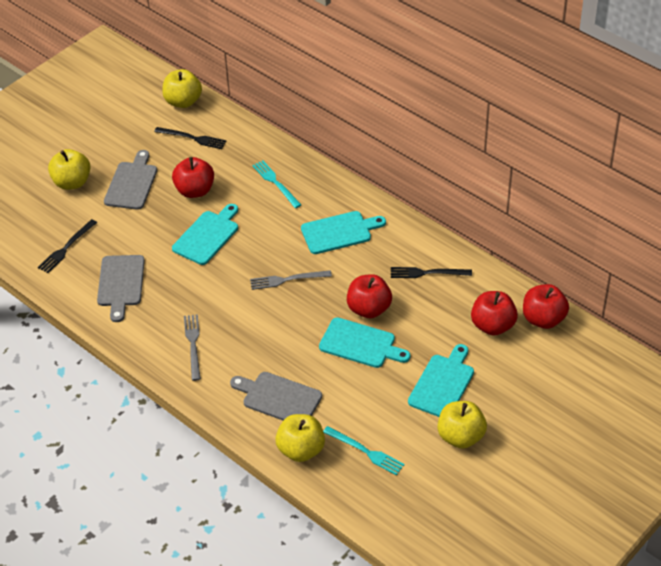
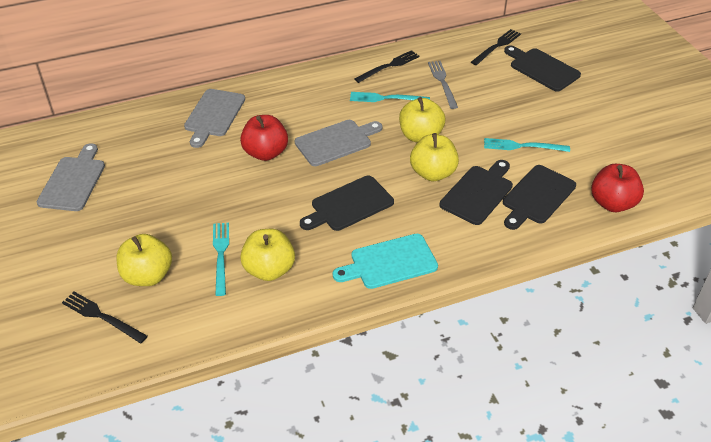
black cutting board: none = 0 -> [300,176,394,231] [439,160,513,225] [503,165,576,230] [504,45,581,92] = 4
grey fork: [184,314,201,381] [250,270,332,290] = 2 -> [428,61,458,109] = 1
red apple: [172,157,214,198] [347,274,392,318] [471,291,518,336] [523,284,569,329] = 4 -> [240,115,288,161] [591,164,644,212] = 2
turquoise cutting board: [172,204,238,265] [301,211,386,254] [319,317,411,368] [408,344,474,417] = 4 -> [333,234,438,289] = 1
turquoise fork: [252,161,301,208] [323,426,405,476] = 2 -> [213,223,229,296] [350,92,430,102] [484,138,570,152] = 3

